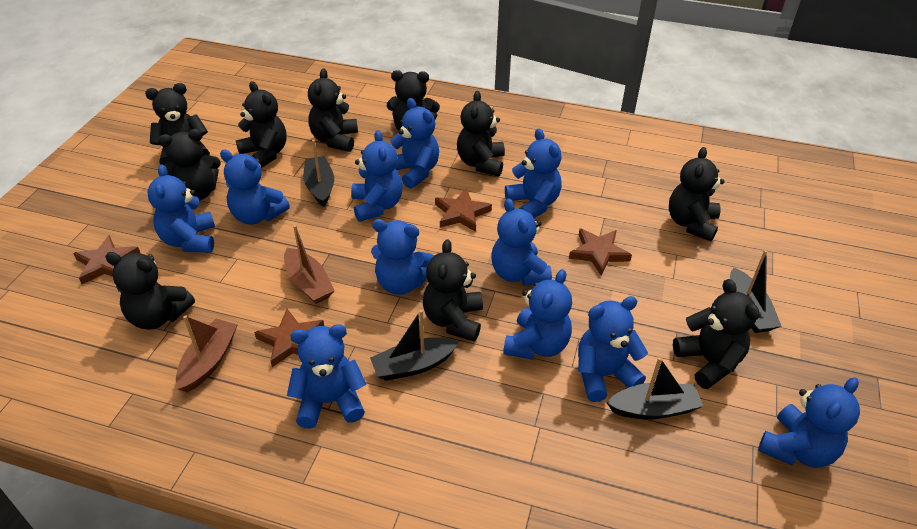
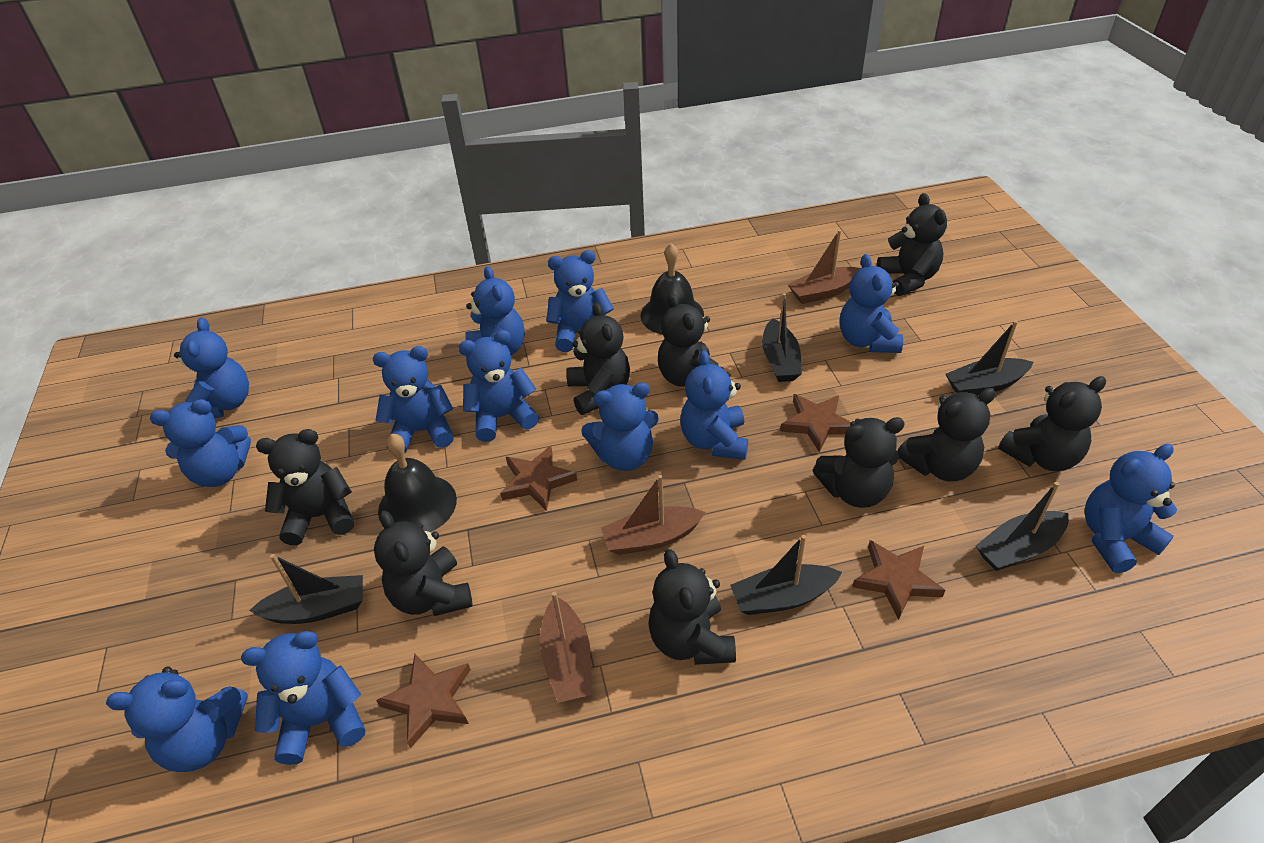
black bell: none = 0 -> [378,434,457,532] [640,243,704,335] = 2
black boat: [303,140,334,207] [370,310,459,381] [607,357,703,419] [730,250,782,333] = 4 -> [249,554,363,624] [730,535,842,615] [762,293,802,382] [946,320,1033,395] [976,482,1069,571] = 5
black teddy bear: [105,252,195,330] [145,83,210,165] [158,129,221,201] [236,81,287,168] [308,69,358,152] [387,70,440,130] [423,239,483,342] [457,91,505,177] [669,147,725,242] [673,279,759,389] = 10 -> [256,429,354,545] [374,510,472,616] [567,302,630,415] [648,549,736,665] [658,293,724,387] [813,417,905,508] [877,193,947,296] [898,388,996,481] [998,376,1106,471] = 9
blue teddy bear: [147,164,215,253] [220,149,290,225] [287,324,366,429] [351,130,403,222] [371,219,434,295] [390,98,439,189] [492,198,552,286] [503,269,572,360] [505,129,562,218] [578,296,648,402] [758,377,860,468] = 11 -> [106,667,248,772] [150,399,251,487] [174,317,249,419] [241,631,365,765] [373,346,454,453] [458,330,539,442] [465,266,525,355] [546,250,614,352] [581,382,659,471] [680,350,748,460] [840,254,903,353] [1085,444,1178,573] = 12
brown boat: [176,315,238,392] [284,225,335,304] = 2 -> [540,592,592,703] [601,475,706,555] [788,230,862,304] = 3

